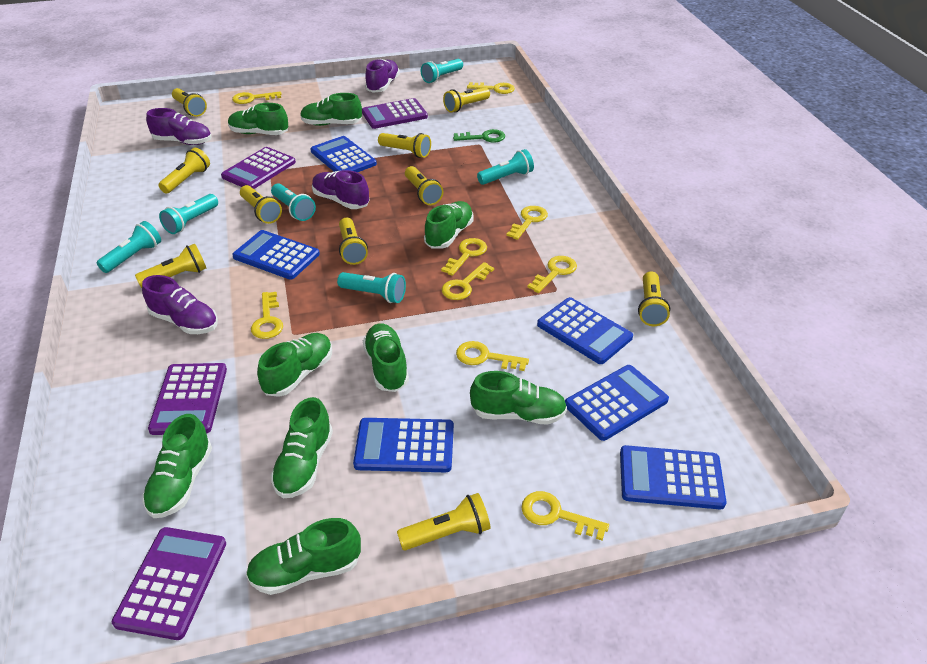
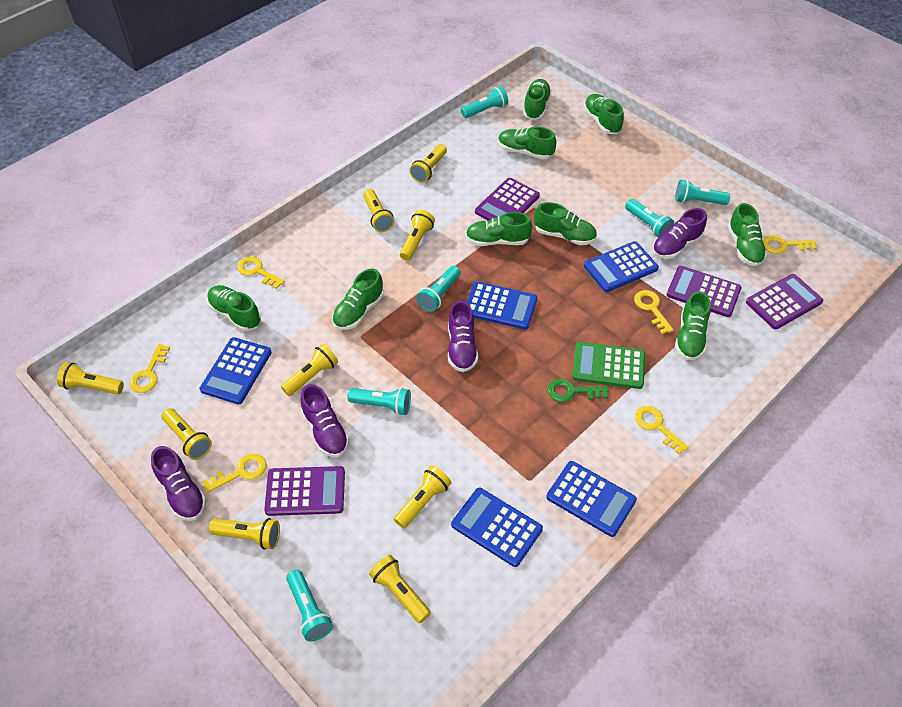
blue calculator: [232,230,320,280] [310,136,377,172] [353,418,454,472] [537,297,633,364] [565,365,669,441] [620,445,727,509] = 6 -> [200,337,272,404] [451,488,543,567] [467,281,537,330] [546,461,637,537] [584,241,659,292] = 5
green calculator: none = 0 -> [572,342,645,389] = 1
yellow flashlight: [135,244,206,288] [158,148,210,193] [172,88,207,117] [240,185,282,224] [339,218,368,265] [378,133,431,158] [397,493,491,550] [405,166,444,205] [443,87,490,113] [638,271,670,326] = 10 -> [57,362,124,394] [162,408,212,460] [209,518,280,549] [281,344,338,396] [363,189,395,232] [369,555,431,623] [394,465,451,528] [400,210,435,261] [410,144,447,183] = 9
yellow key: [232,92,282,104] [251,292,283,339] [441,238,487,276] [442,262,494,300] [456,341,529,371] [467,82,515,94] [506,206,548,240] [521,491,609,541] [528,256,577,293] = 9 -> [130,344,170,393] [202,454,266,493] [237,256,285,289] [634,290,673,334] [635,406,689,455] [763,235,817,254] = 6

